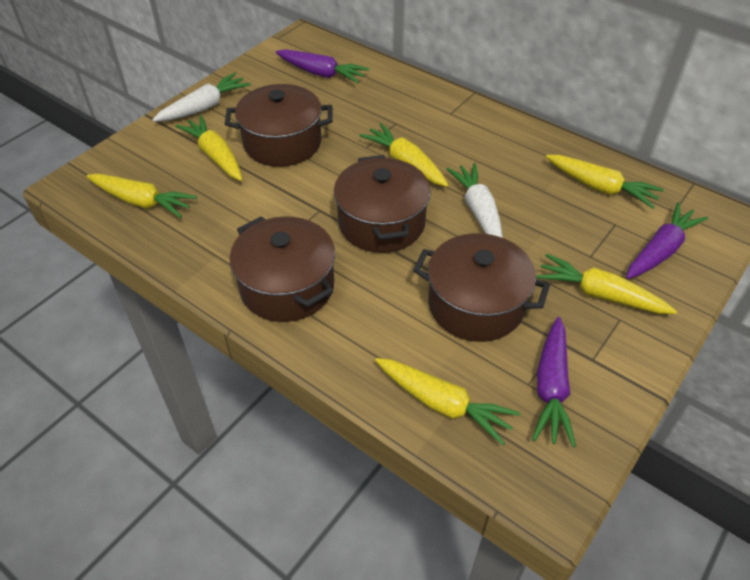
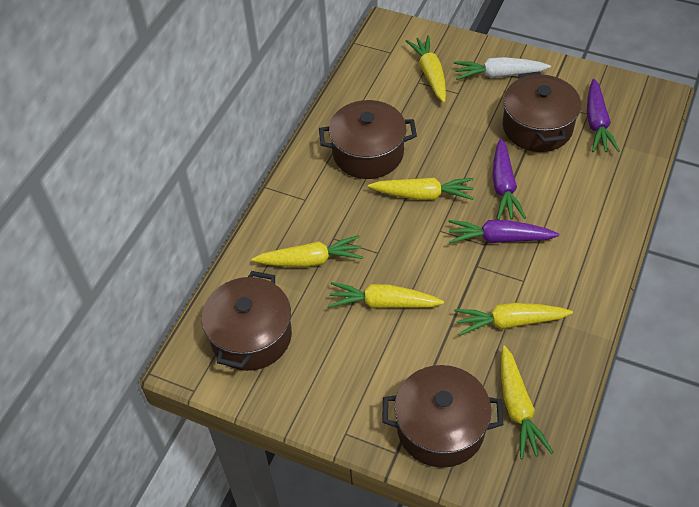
white carrot: [152,73,251,122] [446,163,503,238] = 2 -> [454,57,551,80] = 1

